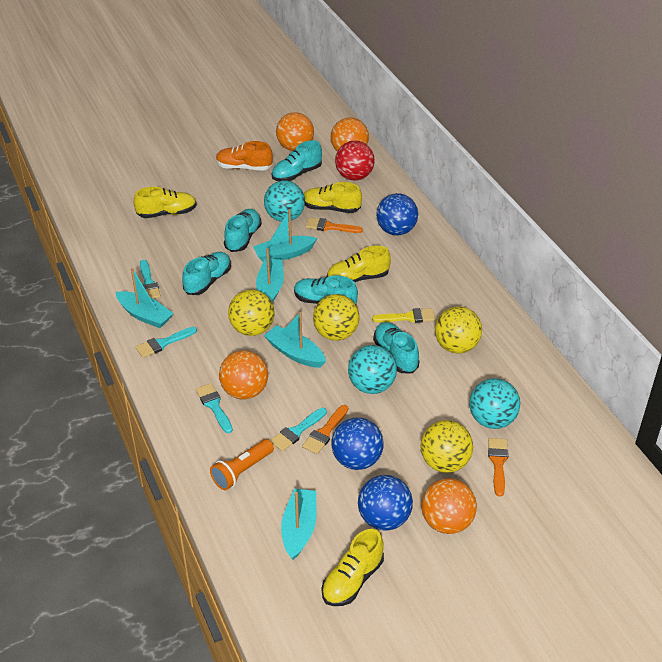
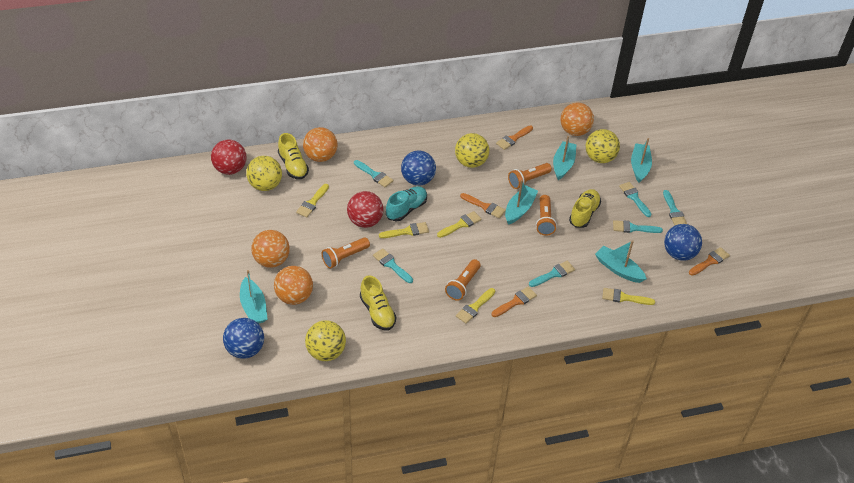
orange brush: [302,405,348,454] [305,217,363,233] [488,438,509,496] = 3 -> [460,193,506,218] [492,287,537,317] [496,126,533,150] [689,247,730,276] = 4
orange flashlight: [210,439,274,490] = 1 -> [322,237,370,269] [445,259,481,301] [508,163,552,189] [536,195,557,236] = 4
orange shoe: [216,141,273,171] = 1 -> none = 0
red ball: [335,141,375,180] = 1 -> [211,139,246,175] [347,191,384,228] = 2
turquoise ball: [264,180,305,222] [348,345,397,394] [469,378,520,429] = 3 -> none = 0
turquoise brush: [135,327,197,358] [140,260,161,299] [195,383,233,433] [270,408,327,451] = 4 -> [354,160,393,187] [373,248,413,283] [529,261,575,287] [613,220,663,233] [619,182,651,217] [663,190,687,226] = 6
turquoise shoe: [182,252,231,295] [224,209,262,252] [272,140,322,181] [294,275,358,304] [373,322,419,373] = 5 -> [386,186,427,221] = 1
yellow brush: [372,308,435,323] = 1 -> [296,184,329,218] [379,222,429,238] [437,211,481,238] [456,288,495,324] [602,288,655,305] = 5
yellow shoe: [134,187,197,218] [304,182,362,213] [322,529,384,606] [327,246,391,282] = 4 -> [278,133,309,180] [360,275,396,330] [569,189,601,228] = 3

